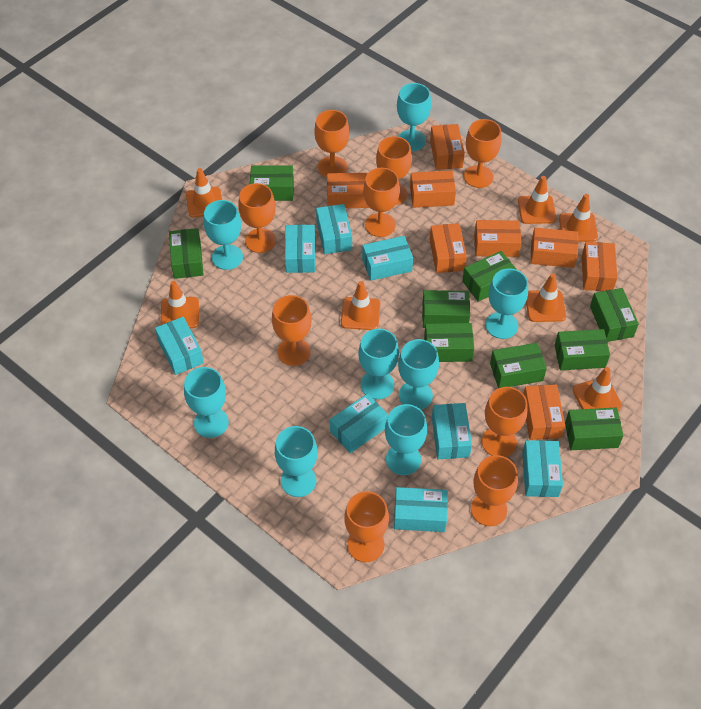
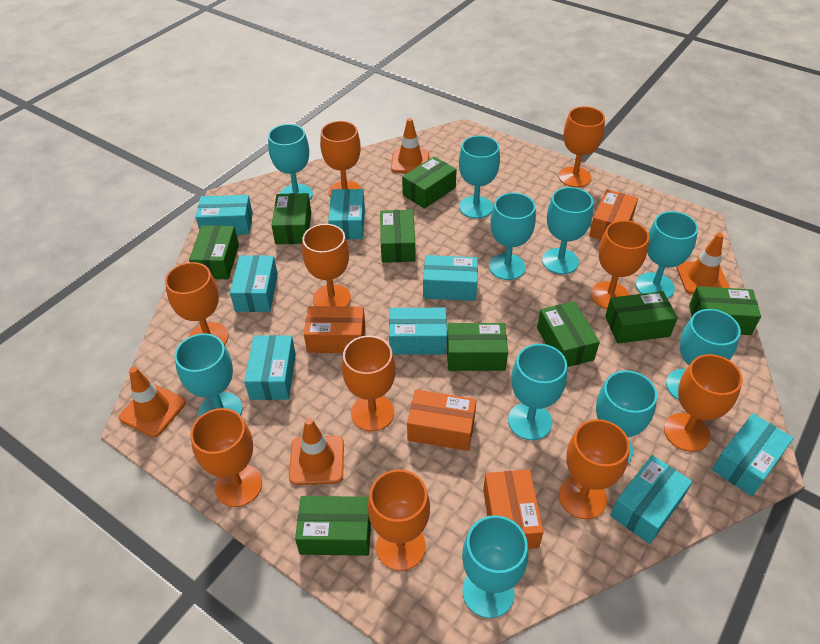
orange box: [327,173,370,208] [410,170,456,208] [430,124,465,170] [430,223,467,273] [474,220,522,257] [524,385,565,440] [531,228,578,268] [582,242,618,291] = 8 -> [304,306,365,353] [407,390,476,451] [483,470,544,549] [589,189,638,240] = 4
orange goblet: [238,183,276,253] [272,295,311,366] [314,110,349,178] [344,491,389,562] [363,168,400,237] [376,136,412,205] [464,119,501,188] [471,455,518,526] [482,387,528,457] = 9 -> [165,262,228,345] [190,408,262,507] [302,224,351,307] [320,121,361,198] [342,335,396,431] [368,469,430,571] [559,107,605,187] [559,419,630,519] [591,220,649,309] [664,354,743,452] = 10
orange traffic cone: [161,281,199,328] [186,168,222,218] [341,281,380,330] [518,176,556,224] [526,274,566,322] [559,194,598,242] [573,367,622,411] = 7 -> [119,367,186,437] [289,418,344,485] [391,118,429,173] [676,233,729,294] = 4
turquoise goblet: [184,367,229,438] [204,200,243,270] [275,426,318,497] [358,329,399,399] [385,404,427,475] [397,83,431,151] [398,339,439,409] [486,269,528,339] = 8 -> [174,333,243,417] [268,124,313,200] [459,135,500,219] [462,515,528,618] [489,193,536,280] [508,344,567,440] [542,187,593,274] [596,371,657,463] [636,211,698,299] [666,309,741,400] = 10

